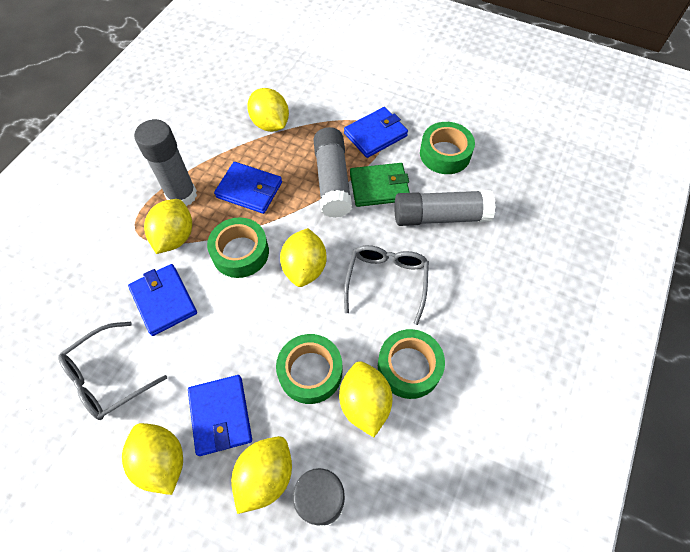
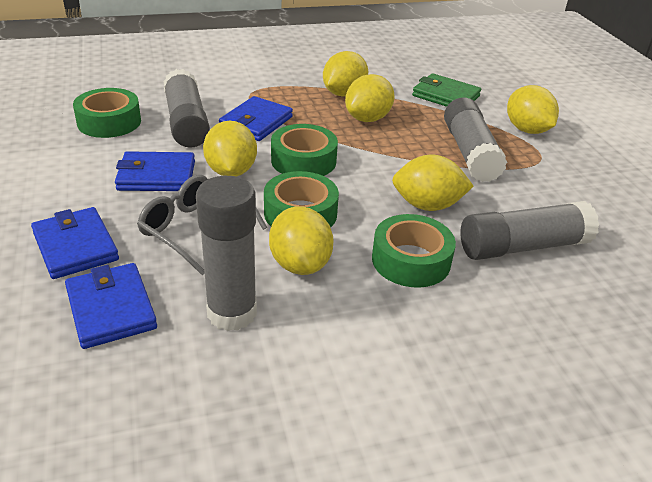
grey glasses: [58,322,167,420] [344,245,429,325] = 2 -> [137,175,267,275] = 1

